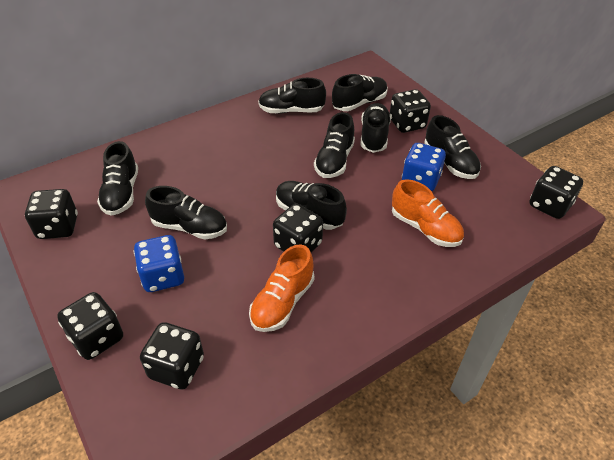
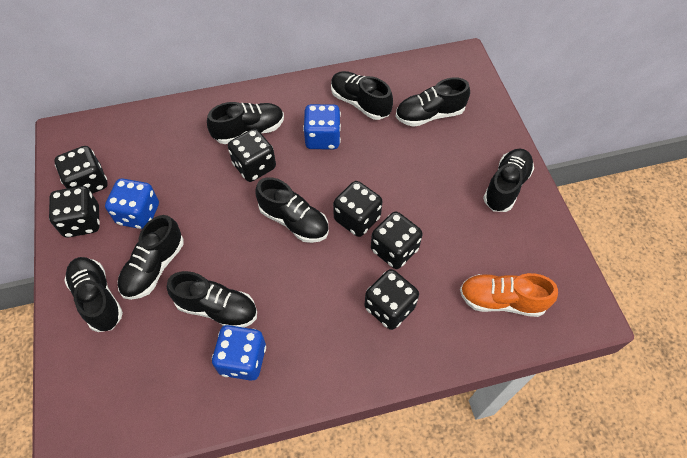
blue dice: [134,235,184,292] [402,143,446,191] = 2 -> [105,179,159,229] [212,325,266,381] [303,104,341,149] = 3
orange shoe: [249,244,314,332] [392,179,464,247] = 2 -> [460,273,558,317] = 1

